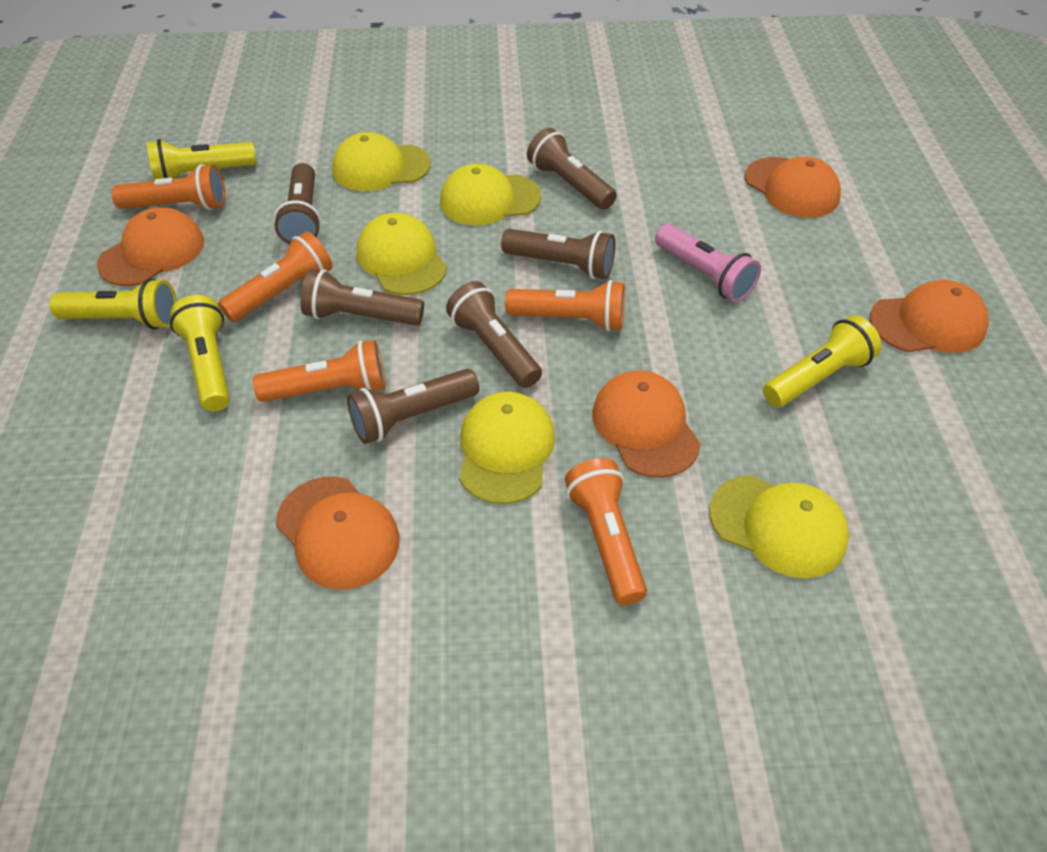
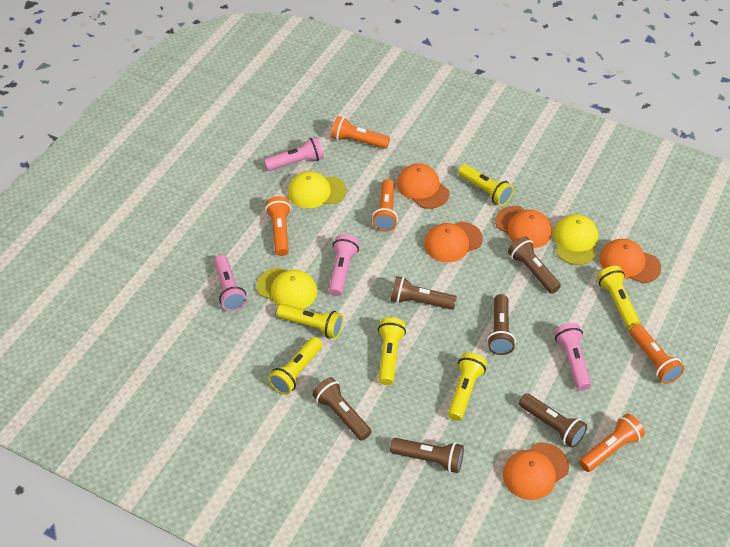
pink flashlight: [655,224,761,302] = 1 -> [214,255,247,311] [264,137,324,171] [328,234,359,296] [554,323,591,390] = 4
yellow cap: [332,132,431,191] [357,213,447,295] [440,164,541,225] [459,392,555,504] [709,475,849,578] = 5 -> [256,267,317,309] [288,171,346,208] [553,214,598,265] = 3
yellow flashlight: [49,278,177,329] [147,139,257,181] [170,295,230,411] [763,315,881,407] = 4 -> [268,337,322,395] [277,304,343,339] [378,317,406,385] [448,352,487,421] [458,164,514,206] [597,266,640,329] = 6

